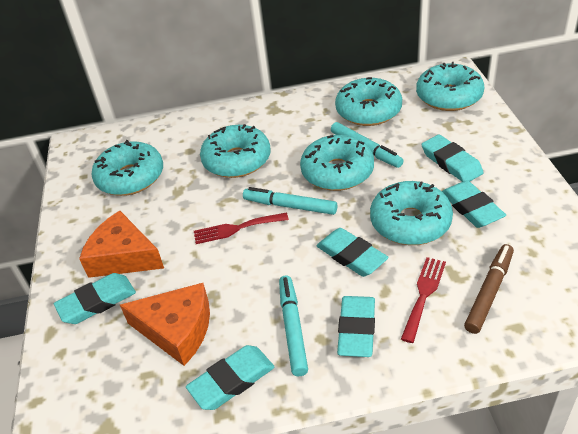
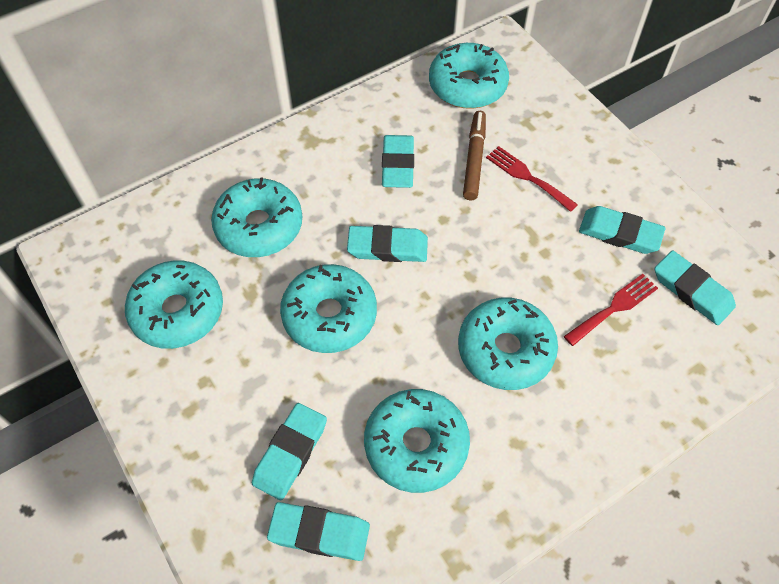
orange cheese: [79,211,164,278] [120,283,210,366] = 2 -> none = 0
turquoise marker: [243,187,337,215] [279,275,308,376] [331,122,403,168] = 3 -> none = 0

